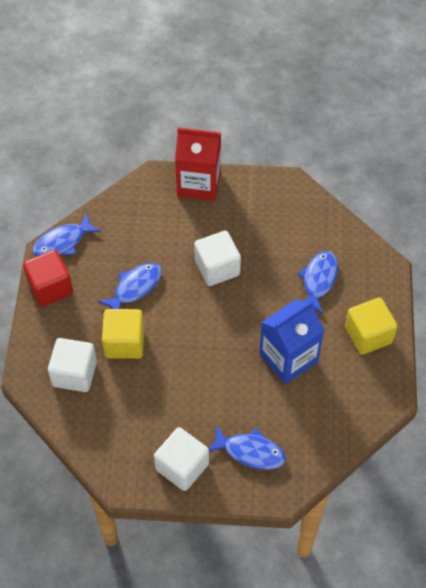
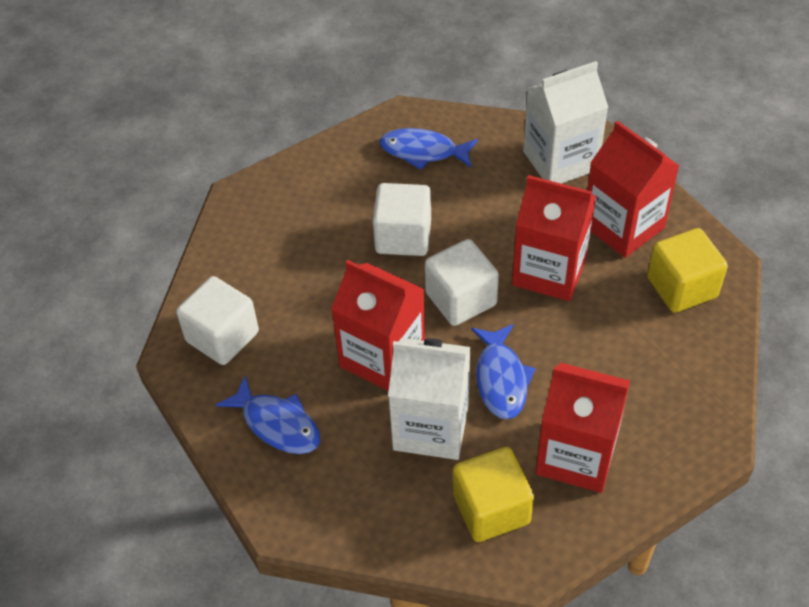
blue carton: [259,299,324,384] = 1 -> none = 0
blue fish: [32,214,101,257] [98,263,162,309] [209,426,286,470] [297,251,338,314] = 4 -> [216,376,320,454] [379,128,478,170] [471,324,536,419] = 3
red carton: [175,128,221,201] = 1 -> [331,260,425,391] [512,175,596,301] [536,363,630,493] [587,121,679,258] = 4
red cube: [23,250,73,307] = 1 -> none = 0
white carton: none = 0 -> [388,338,470,460] [523,61,608,184] = 2

